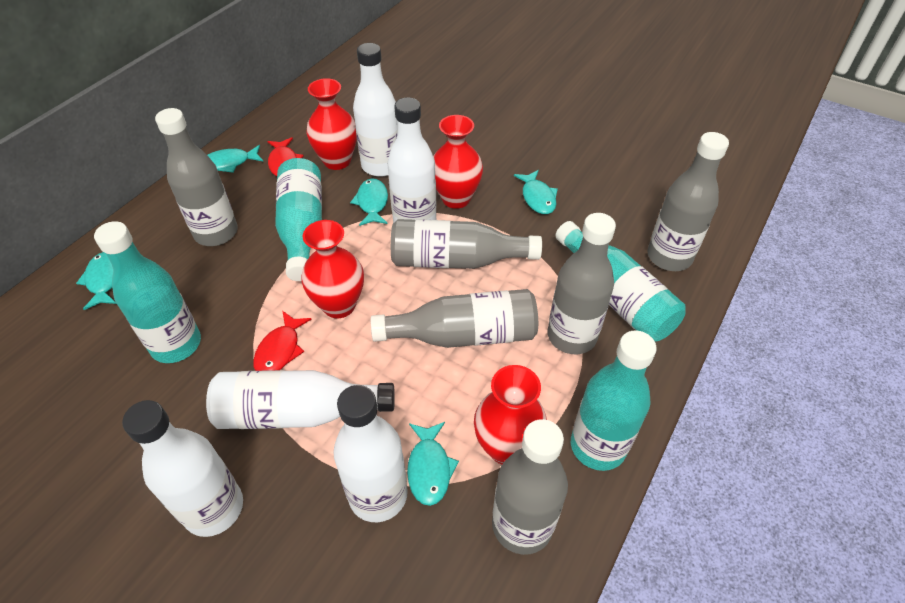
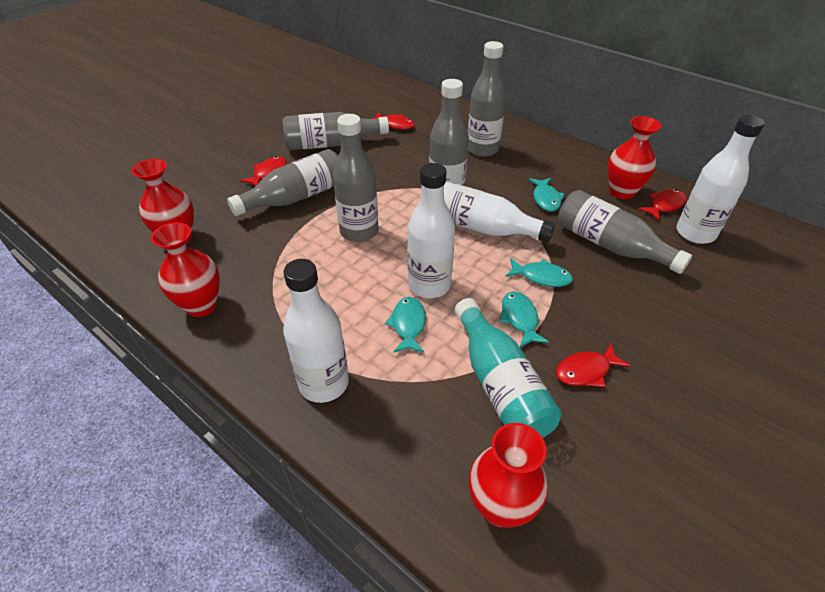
red fish: [253,311,312,371] [267,137,304,176] = 2 -> [240,157,287,187] [372,112,415,130] [556,343,630,387] [638,189,687,221] = 4
turquoise bottle: [94,221,201,363] [275,158,322,281] [555,221,686,341] [571,331,657,471] = 4 -> [455,298,562,438] = 1
turquoise fish: [76,252,116,310] [207,145,264,173] [350,178,388,226] [407,422,459,506] [514,170,558,214] = 5 -> [385,297,426,353] [499,292,549,347] [505,258,573,287] [529,178,565,212] = 4
white bottle: [122,400,243,537] [206,370,395,429] [333,385,408,522] [353,43,398,177] [387,97,437,223] = 5 -> [283,259,349,403] [407,163,455,298] [444,181,555,243] [676,115,765,244] = 4

